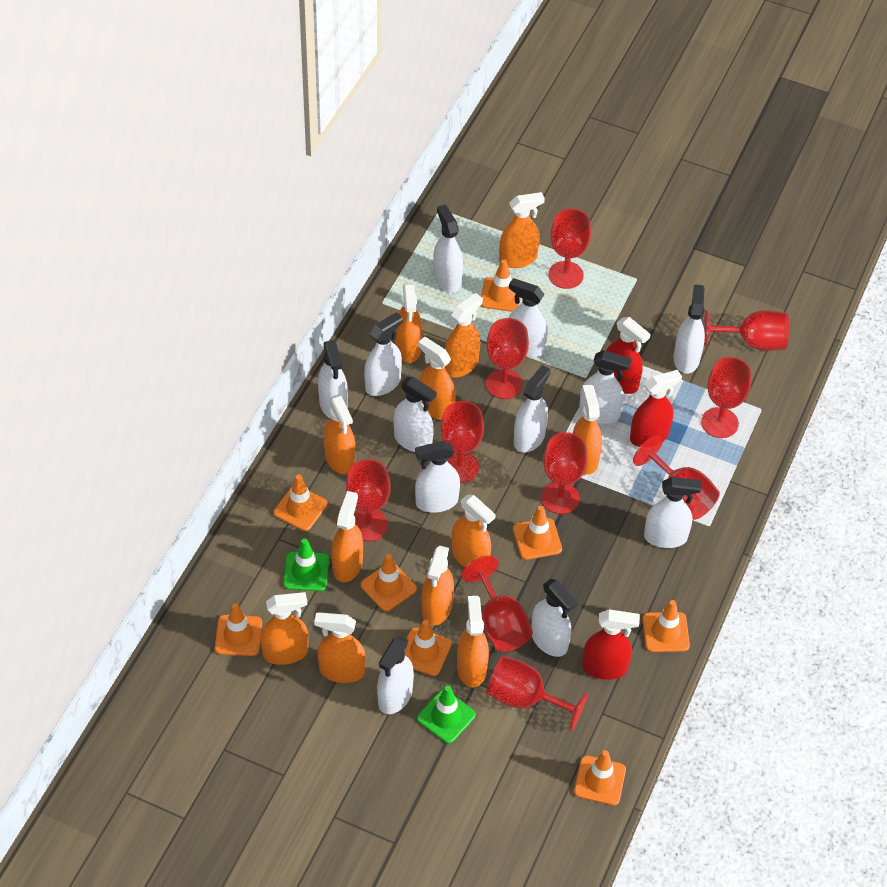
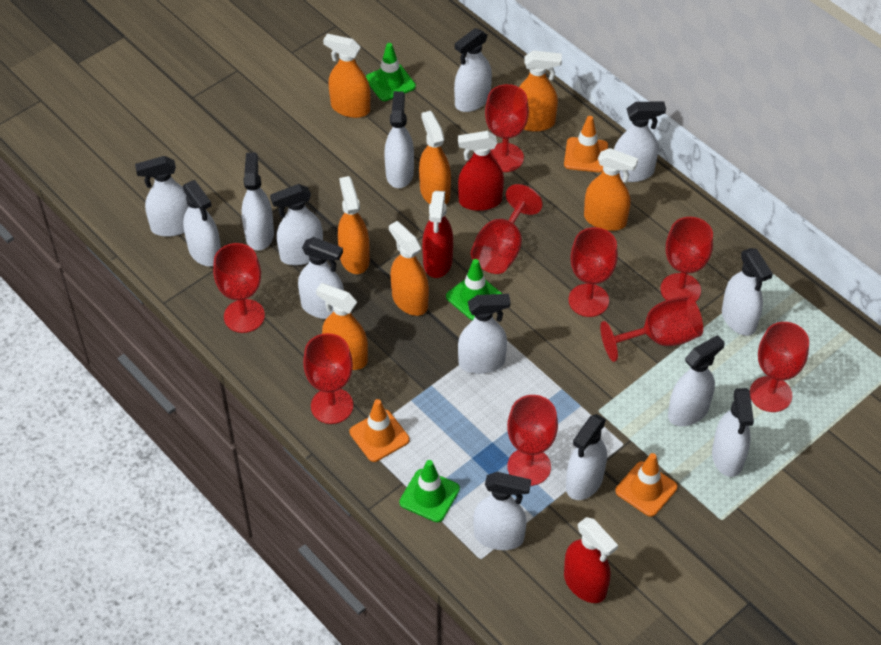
green traffic cone: [283,538,329,591] [417,685,476,743] = 2 -> [366,43,416,101] [399,460,460,522] [446,259,502,320] = 3
orange spray bottle: [260,592,309,665] [314,612,366,683] [324,395,356,474] [331,491,363,582] [395,283,423,363] [418,337,456,420] [422,545,454,626] [445,293,483,377] [452,495,496,567] [457,596,489,687] [499,192,545,268] [573,384,602,475] = 12 -> [316,283,368,370] [323,34,370,118] [338,176,370,274] [389,221,429,316] [419,111,451,205] [519,50,562,132] [584,148,638,231] = 7
orange traffic cone: [215,603,262,656] [273,475,327,531] [361,554,417,611] [405,620,452,676] [481,259,521,312] [513,506,562,560] [574,750,626,806] [642,600,690,652] = 8 -> [350,399,409,462] [564,116,608,173] [615,453,678,517] = 3
red goblet: [346,459,391,542] [440,401,484,483] [461,556,533,652] [486,318,529,399] [486,656,588,731] [541,432,587,514] [548,209,591,289] [633,435,720,520] [701,357,751,438] [703,310,789,351] = 10 -> [213,243,265,333] [303,333,353,424] [471,184,543,274] [485,84,529,172] [507,395,558,486] [568,227,618,317] [600,296,703,362] [661,217,713,302] [750,322,809,412] = 9
white spray bottle: [318,340,348,418] [364,312,403,396] [377,635,414,714] [393,377,437,452] [415,441,460,513] [433,205,463,292] [509,278,548,357] [514,365,551,453] [531,579,577,657] [579,350,632,424] [644,477,701,548] [674,284,705,374] = 12 -> [135,156,189,237] [183,180,221,267] [242,153,274,251] [270,184,323,265] [298,237,344,319] [384,91,414,188] [454,28,492,112] [458,294,510,374] [474,472,531,550] [566,414,607,500] [614,102,666,182] [668,335,725,426] [712,388,754,477] [722,248,773,336] = 14

